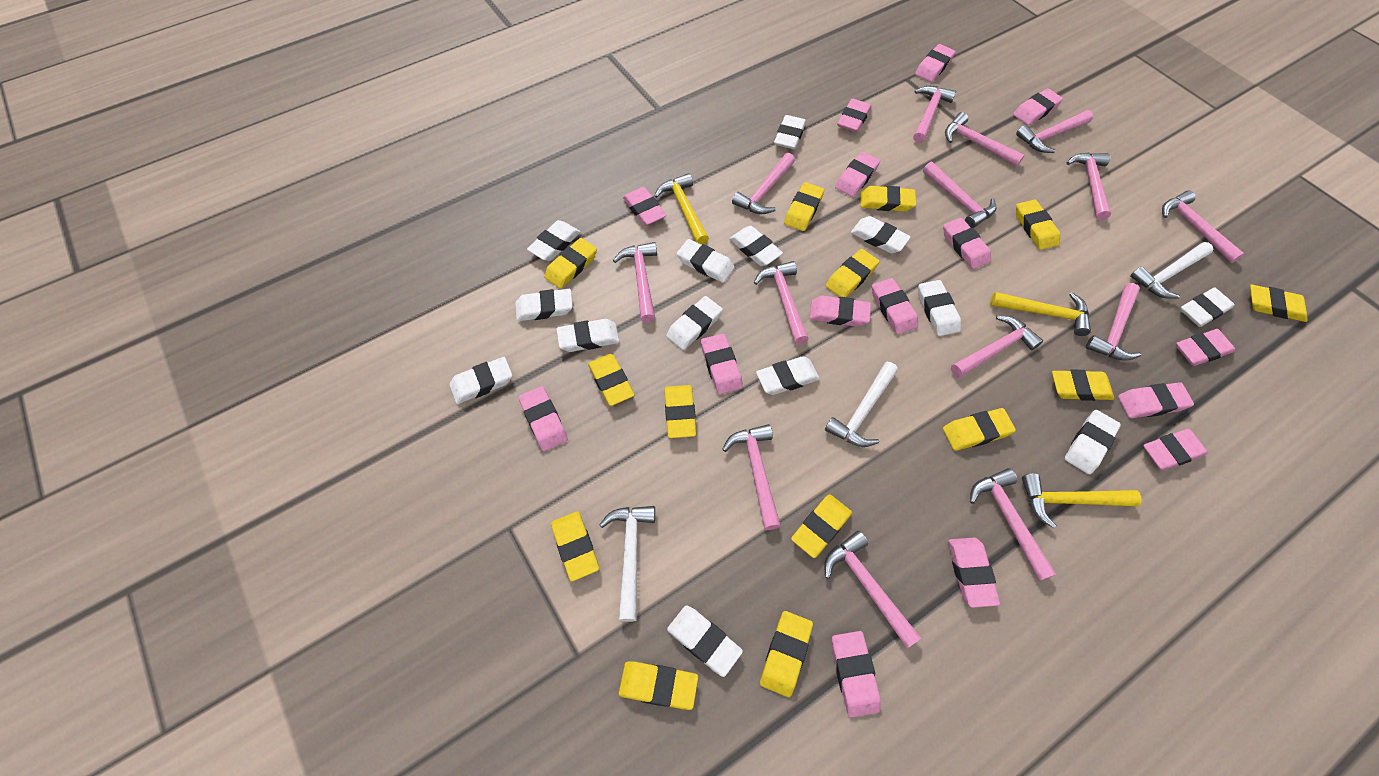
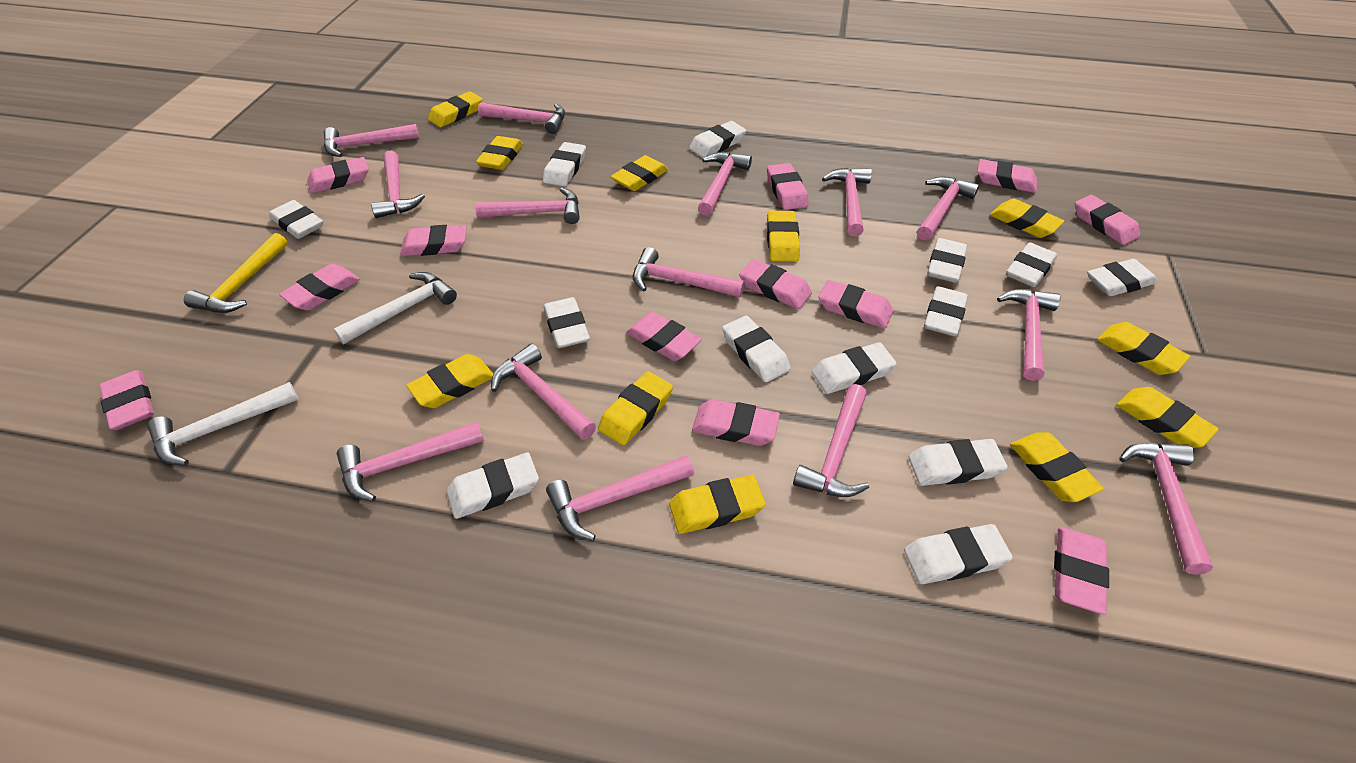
pink eraser: [519,386,568,451] [623,187,667,226] [701,334,743,394] [809,296,871,327] [832,631,881,718] [835,152,880,197] [837,98,871,133] [872,278,918,334] [915,44,956,82] [943,218,991,269] [948,538,1000,608] [1013,88,1063,125] [1118,382,1194,418] [1143,429,1207,471] [1176,329,1235,366] = 15 -> [99,370,154,430] [279,264,360,311] [307,157,369,193] [400,225,467,256] [626,312,702,361] [692,399,780,446] [739,259,812,309] [767,163,809,210] [819,280,893,328] [977,159,1037,193] [1054,527,1109,615] [1075,195,1140,245] = 12
white eraser: [449,357,512,404] [515,289,573,321] [527,220,580,261] [556,319,619,352] [666,296,723,350] [667,605,743,677] [677,239,735,283] [729,226,783,266] [756,356,820,395] [774,115,806,149] [851,216,911,254] [918,280,961,336] [1065,410,1121,474] [1180,288,1235,327] = 14 -> [269,200,323,239] [447,452,539,519] [543,142,586,186] [544,297,590,348] [689,121,746,158] [722,316,790,382] [812,342,897,394] [904,524,1013,584] [909,439,1007,486] [924,286,968,336] [927,238,967,283] [1006,243,1057,287] [1087,259,1157,296] = 13
white hammer: [599,506,655,622] [825,362,898,447] [1130,242,1213,299] = 3 -> [147,382,298,465] [333,272,457,344] = 2
yellow eraser: [544,238,597,289] [551,511,599,581] [588,354,634,406] [619,661,698,710] [664,385,696,438] [760,611,813,697] [784,182,824,231] [791,495,852,558] [826,249,880,297] [861,186,916,212] [943,408,1016,451] [1016,199,1060,250] [1052,369,1114,401] [1250,285,1308,322] = 14 -> [406,354,493,408] [428,91,483,127] [476,136,523,170] [598,371,673,445] [611,155,668,191] [669,475,766,534] [767,211,800,262] [990,199,1064,238] [1010,432,1104,502] [1097,322,1190,375] [1117,387,1219,448] = 11
yellow hammer: [654,173,709,245] [990,292,1091,336] [1022,473,1142,528] = 3 -> [184,233,288,313] = 1

